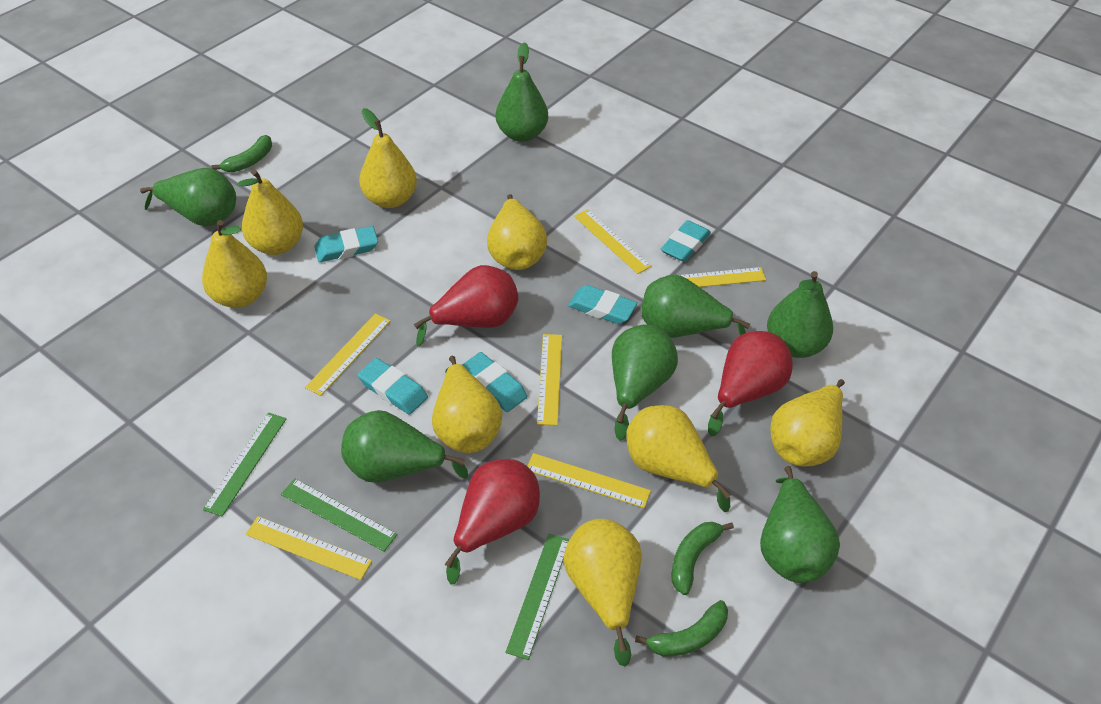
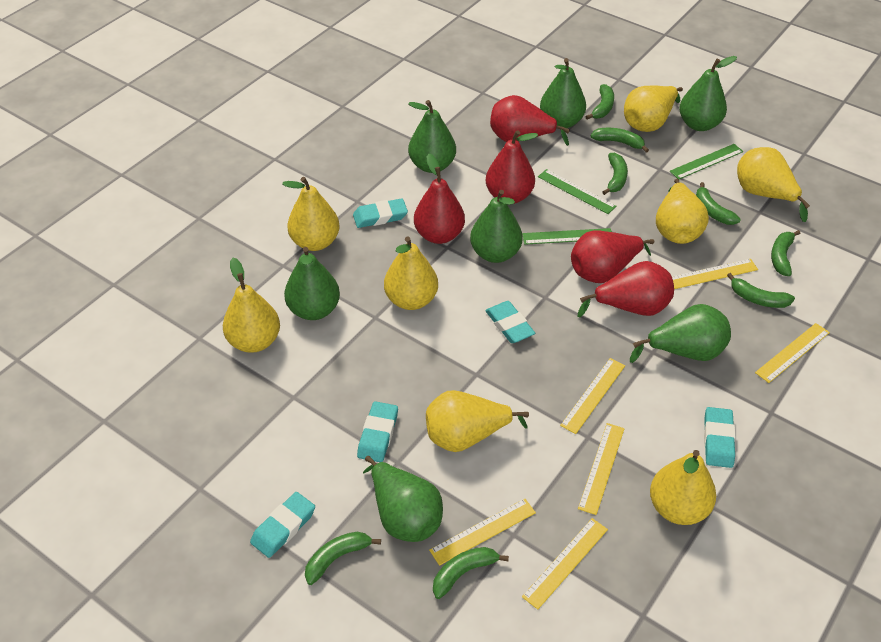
green banana: [211,135,272,172] [635,600,728,657] [672,522,734,595] = 3 -> [305,532,381,585] [433,547,509,599] [585,84,614,119] [590,128,649,153] [603,153,628,195] [696,182,741,225] [727,273,795,308] [771,230,800,276] = 8
red pear: [414,265,518,346] [445,459,540,584] [708,331,792,436] = 3 -> [414,154,465,244] [486,130,538,204] [490,95,570,146] [571,230,654,283] [578,261,674,317] = 5

